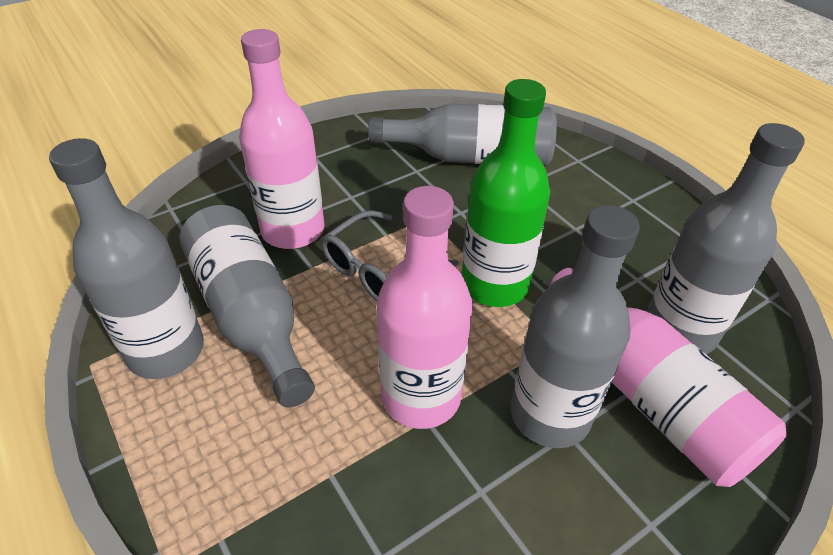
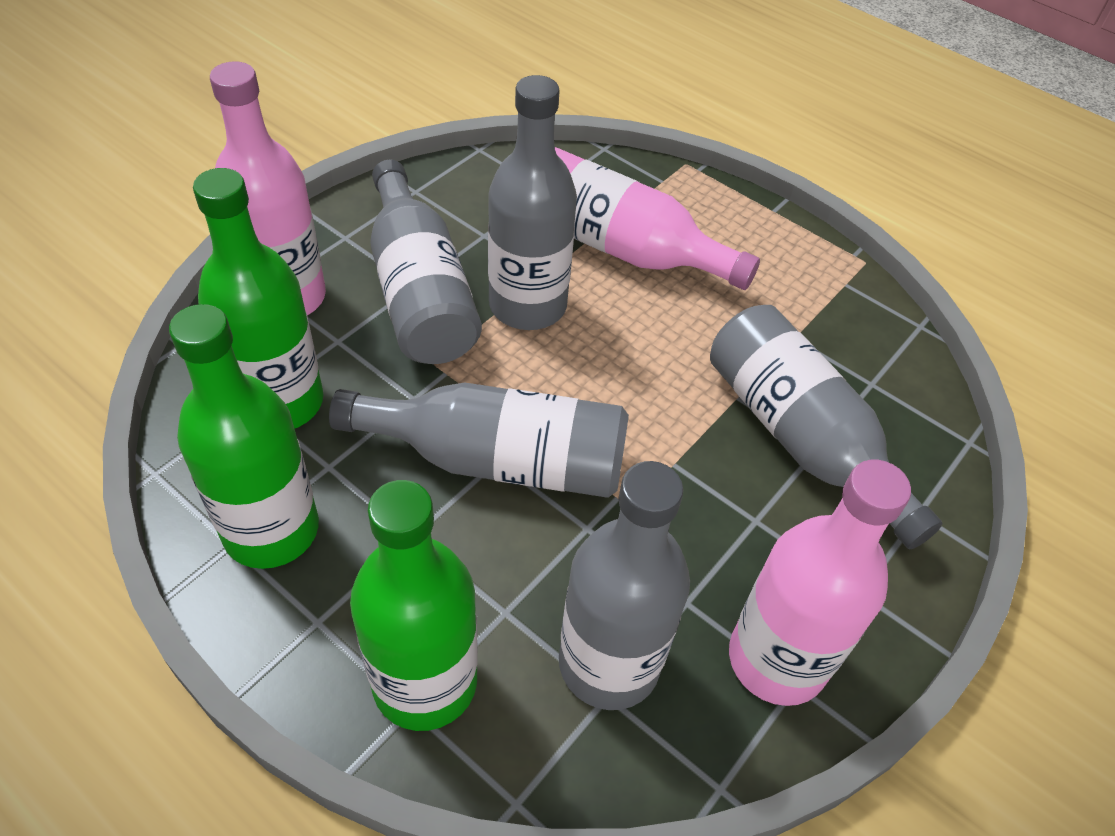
green bottle: [462,79,550,307] = 1 -> [169,304,319,569] [193,168,323,429] [350,480,478,731] = 3
grey glasses: [321,210,459,301] = 1 -> none = 0

